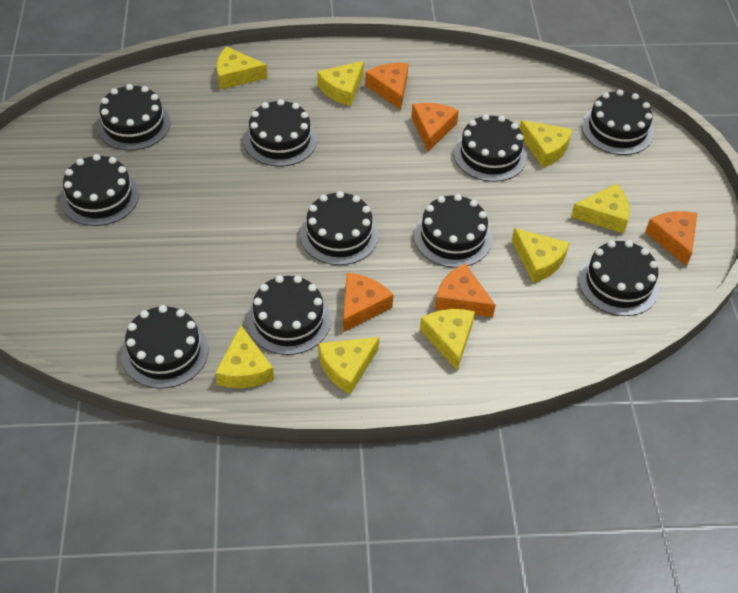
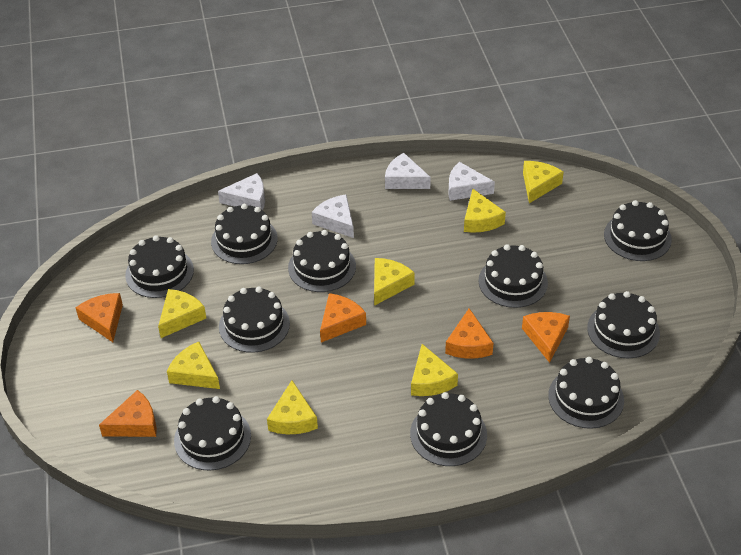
white cheese: none = 0 -> [218,173,265,210] [312,194,354,238] [385,153,431,189] [448,162,495,201] = 4
yellow cheese: [215,326,274,388] [217,46,267,90] [317,61,364,106] [318,337,379,394] [420,309,475,370] [512,228,570,283] [520,120,572,168] [571,183,630,234] = 8 -> [158,289,206,338] [167,342,220,389] [267,380,318,434] [374,258,415,306] [411,344,458,396] [464,189,506,233] [523,161,564,203] = 7

